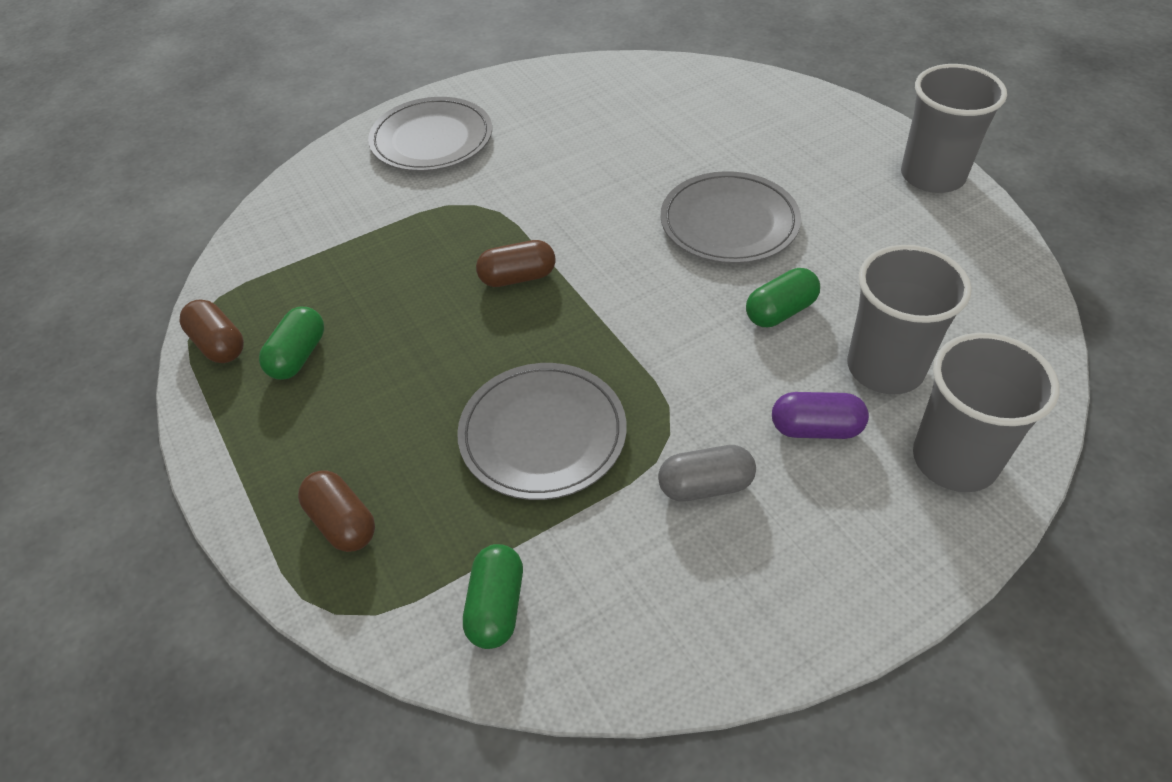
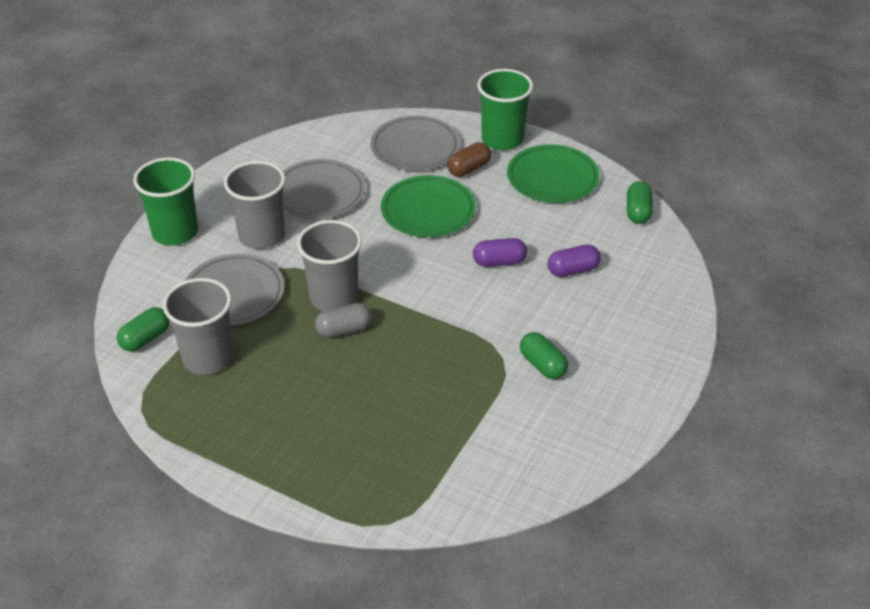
brown capsule: [179,299,244,363] [298,470,375,552] [476,240,556,287] = 3 -> [447,142,491,177] = 1
green cup: none = 0 -> [133,158,198,246] [477,69,533,150] = 2
green plate: none = 0 -> [381,175,476,237] [507,144,600,203] = 2
purple capsule: [772,392,869,439] = 1 -> [473,238,527,267] [547,244,601,277] = 2

